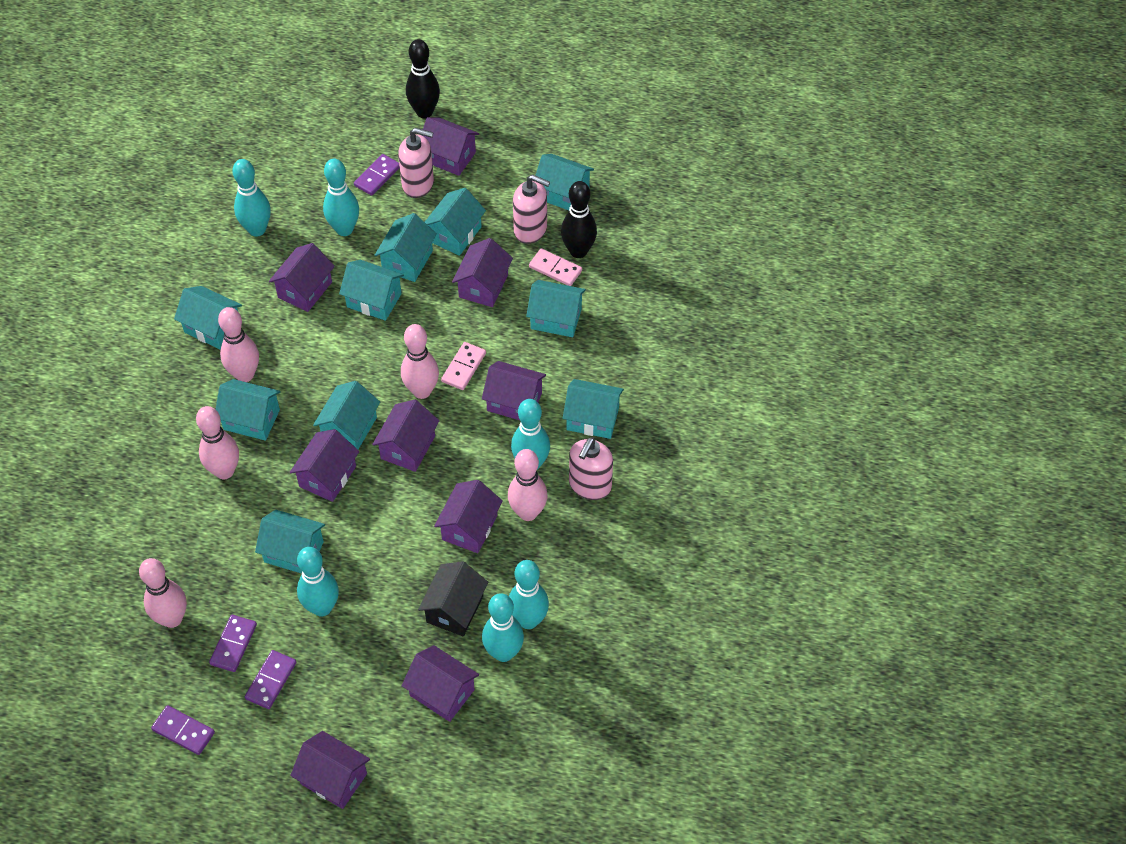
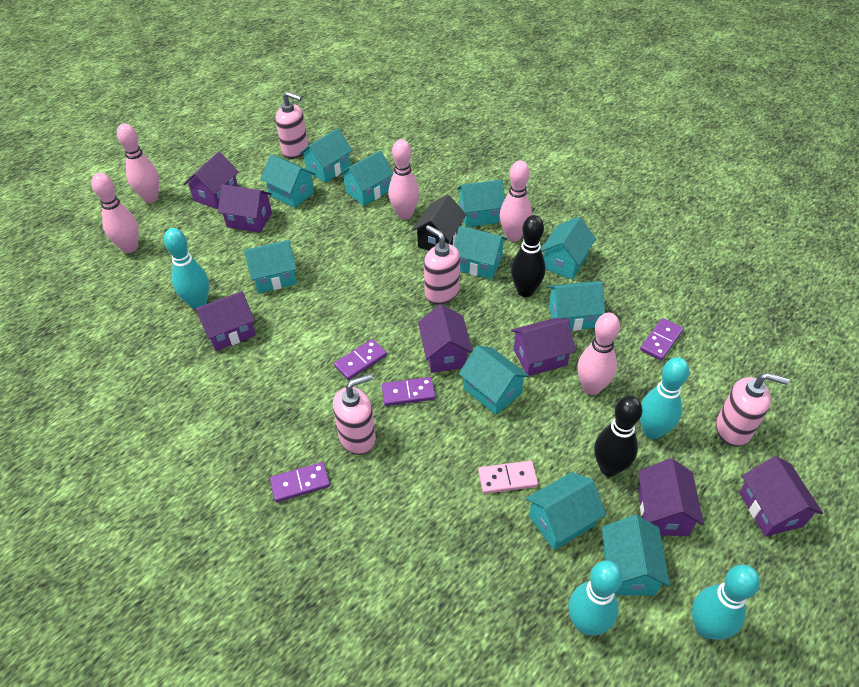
pink domino: [441,342,486,390] [529,248,582,286] = 2 -> [478,461,538,494] = 1
pink soap dispenser: [398,128,434,198] [513,175,550,244] [569,437,613,500] = 3 -> [276,92,308,159] [333,374,376,455] [424,225,460,304] [716,373,789,447] = 4
purple house: [269,243,335,312] [290,429,359,502] [290,731,370,809] [372,399,439,472] [402,645,479,722] [422,117,479,176] [434,480,503,553] [452,238,513,307] [482,361,546,420] = 9 -> [184,152,239,209] [194,291,256,351] [218,184,272,233] [418,304,473,373] [511,318,576,376] [638,458,704,536] [739,456,823,537] = 7
turquoise bowling pin: [232,159,271,237] [297,547,339,617] [323,159,359,236] [482,593,524,662] [509,560,549,629] [511,399,550,470] = 6 -> [164,228,209,309] [568,561,622,636] [640,357,690,439] [692,565,760,640] = 4
turquoise house: [174,286,242,350] [216,379,281,441] [255,510,325,574] [313,381,380,449] [339,260,404,321] [375,213,437,282] [425,188,486,256] [526,280,586,337] [535,154,594,210] [563,379,624,439] = 10 -> [244,240,297,293] [261,154,316,208] [299,128,353,183] [339,151,393,206] [454,226,507,279] [457,179,505,227] [459,345,529,415] [526,472,606,550] [541,217,596,280] [548,281,605,331] [602,515,670,596] = 11

